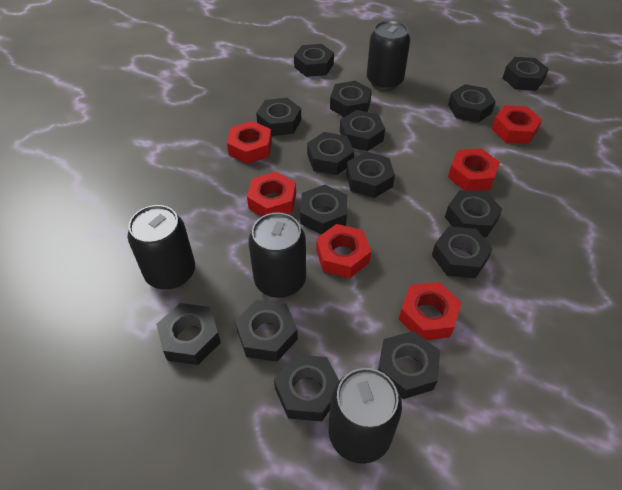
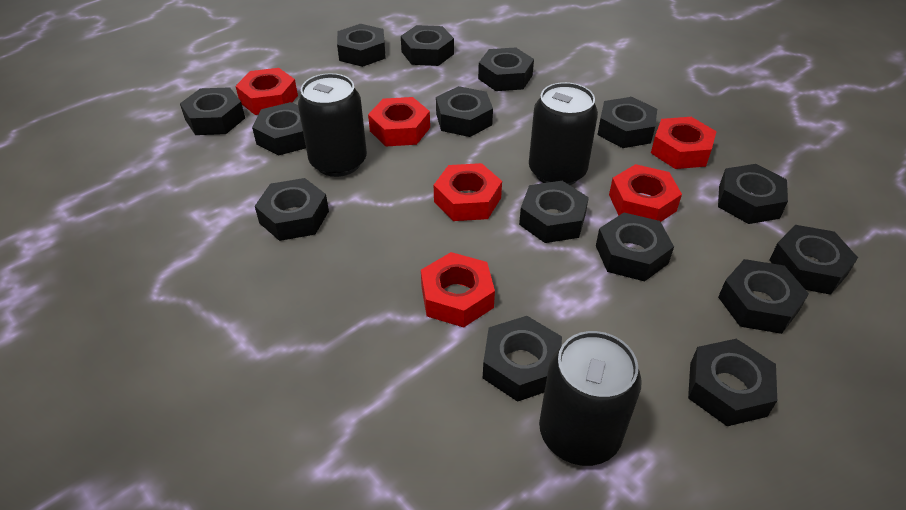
black can: [128,205,195,290] [248,212,306,298] [328,368,402,464] [367,20,410,90] = 4 -> [298,73,367,177] [529,82,598,185] [539,331,642,466] = 3

